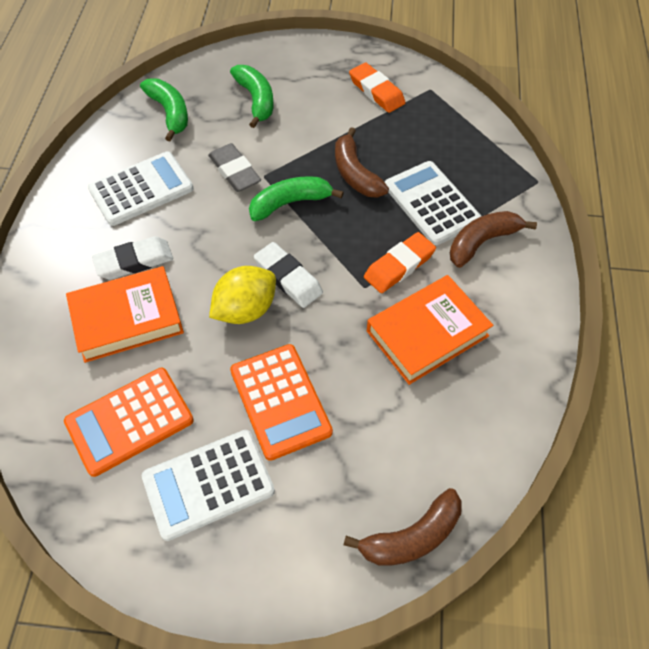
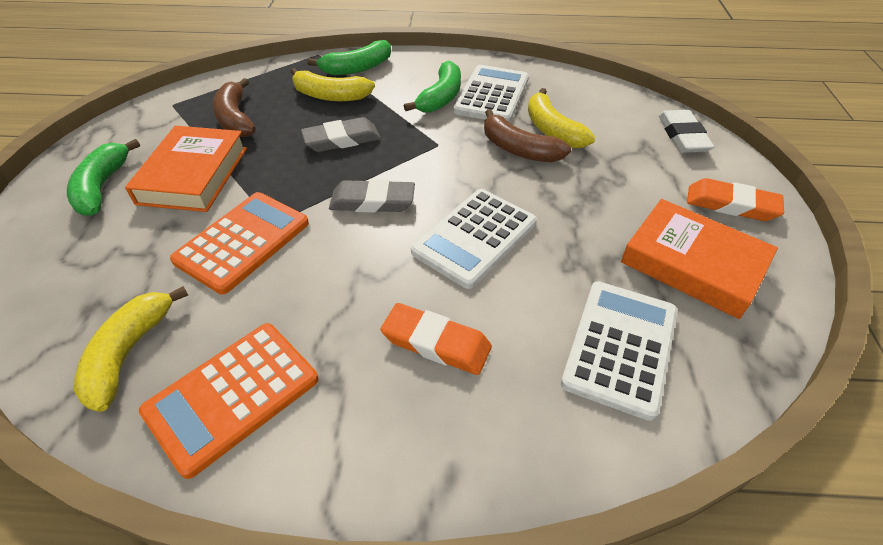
brown banana: [335,127,389,198] [344,488,462,566] [450,211,537,268] = 3 -> [213,78,256,137] [484,109,571,162] = 2
grey eraser: [208,143,261,192] = 1 -> [301,117,381,152] [329,179,415,213] = 2
white eraser: [92,236,173,280] [254,242,323,308] = 2 -> [659,110,714,153] = 1
yellow banana: none = 0 -> [74,286,188,412] [290,68,375,101] [528,88,595,148] = 3
yellow lemon: [209,266,276,324] = 1 -> none = 0

